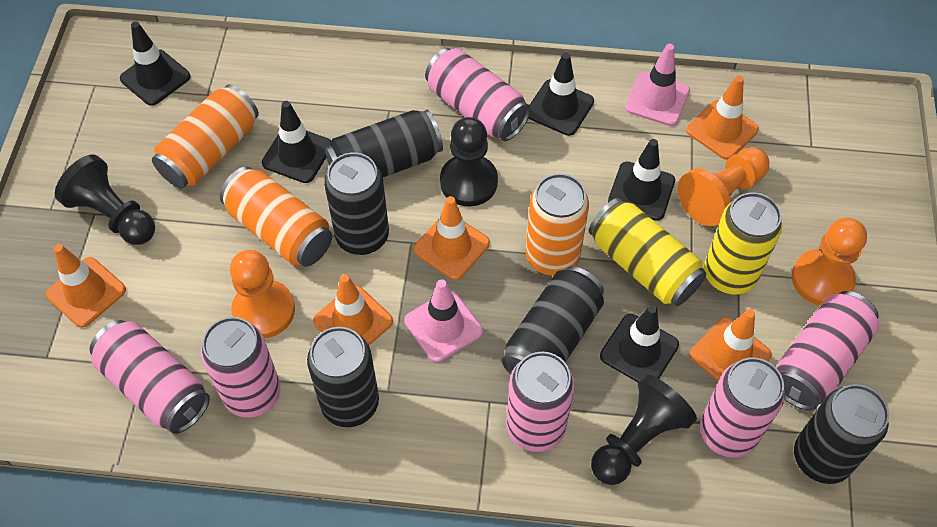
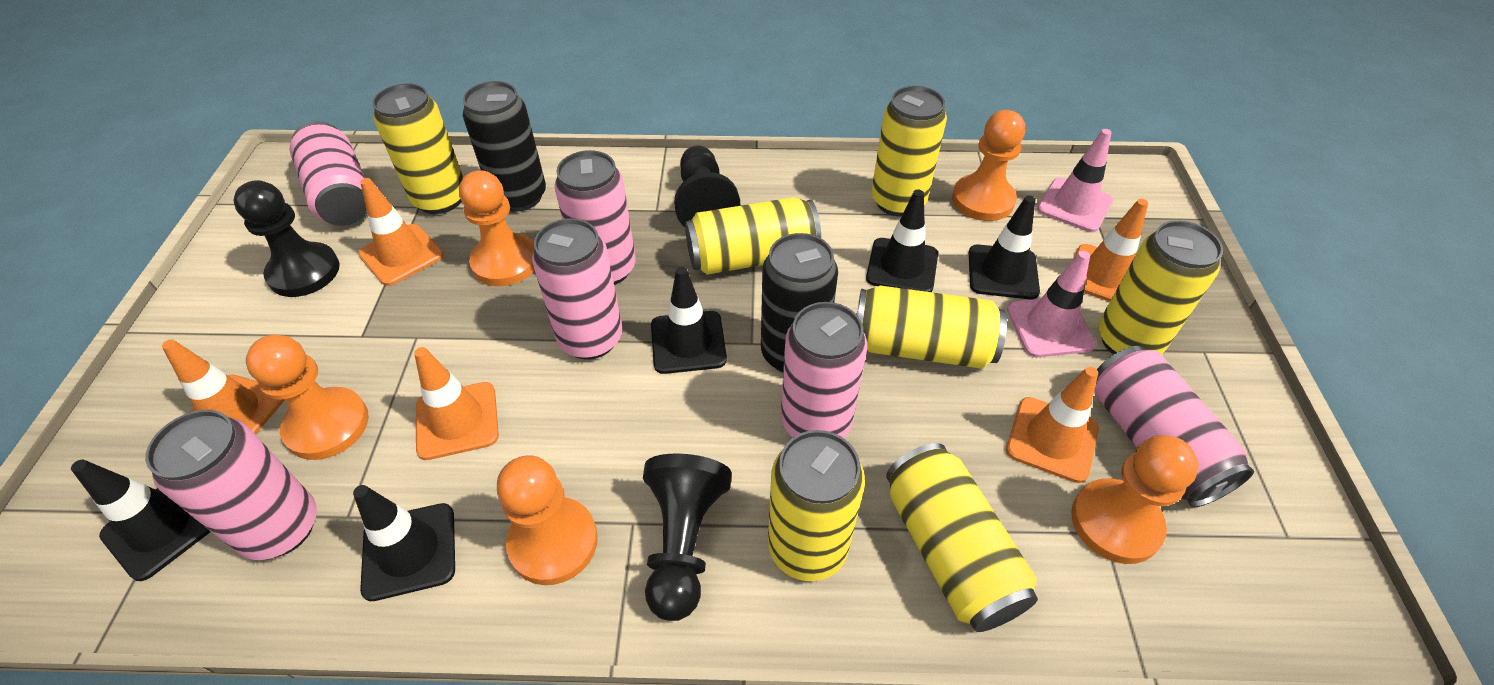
black can: [307,327,379,427] [324,152,389,255] [325,110,443,177] [502,266,604,374] [794,384,889,484] = 5 -> [463,81,546,212] [761,233,838,373] = 2
orange can: [152,84,259,189] [220,166,332,266] [525,173,589,276] = 3 -> none = 0
orange pawn: [230,250,295,338] [677,147,769,226] [792,218,867,306] = 3 -> [246,335,369,460] [459,170,535,286] [497,455,598,585] [952,110,1025,221] [1071,435,1199,564] = 5
yellow can: [589,198,706,306] [704,192,782,295] = 2 -> [372,83,463,214] [685,197,821,275] [768,430,865,581] [857,286,1007,369] [872,86,947,217] [886,443,1038,632] [1098,221,1223,355] = 7

